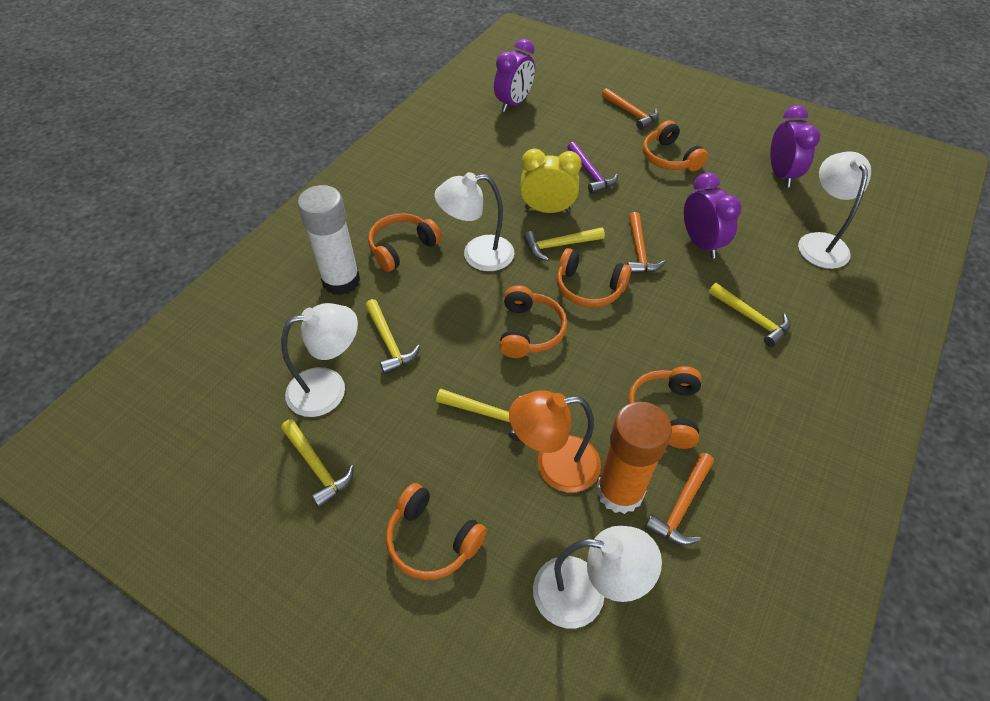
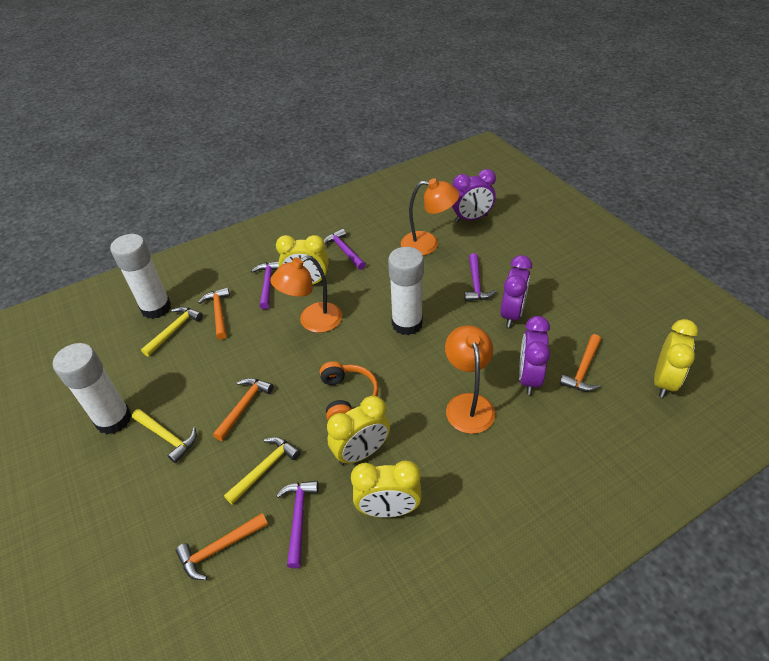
orange glue stick: [597,402,672,514] = 1 -> none = 0
orange hammer: [602,88,659,130] [627,212,666,274] [645,453,714,546] = 3 -> [176,513,268,580] [198,287,230,340] [213,378,273,441] [560,334,601,392] = 4
orange headphones: [368,213,442,272] [386,483,487,580] [499,285,567,358] [557,248,632,308] [628,366,702,449] [643,120,708,171] = 6 -> [320,361,379,420] = 1
orange lamp: [509,390,601,492] = 1 -> [270,255,342,333] [401,178,459,256] [445,325,495,434] = 3
purple hammer: [567,142,618,194] = 1 -> [251,261,279,309] [276,481,319,568] [324,229,366,270] [464,253,496,301] = 4
white glue stick: [298,185,360,295] = 1 -> [53,343,132,434] [110,234,171,319] [388,247,424,335] = 3
white lamp: [281,303,358,417] [434,172,514,271] [533,526,662,628] [798,151,871,269] = 4 -> none = 0
yellow clock: [520,149,582,213] = 1 -> [276,235,328,285] [327,396,390,465] [351,460,422,517] [654,319,698,398] = 4
yellow hammer: [281,419,354,508] [365,299,420,374] [436,389,521,441] [524,227,605,261] [709,283,790,347] = 5 -> [132,409,197,463] [141,307,203,356] [224,437,301,505] = 3

